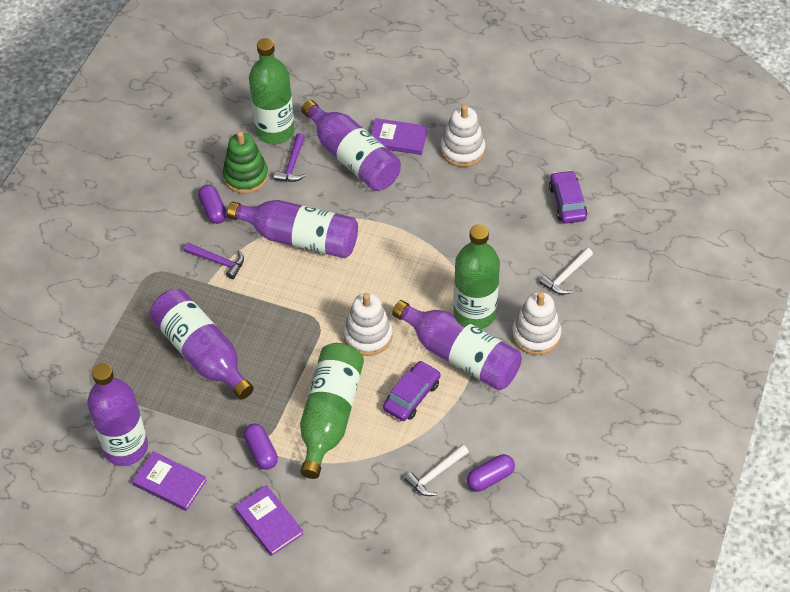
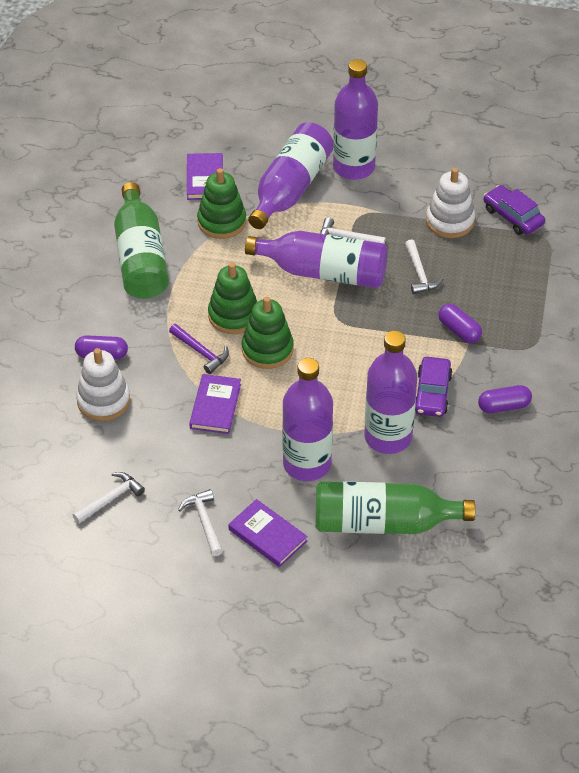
green bottle: [249,38,295,144] [300,343,364,479] [453,224,500,329] = 3 -> [114,182,169,299] [315,481,475,534] = 2
green stacking toy: [223,131,268,194] = 1 -> [197,168,246,239] [208,262,257,334] [242,297,294,369] = 3
purple hammer: [184,243,244,279] [274,133,306,182] = 2 -> [169,324,229,374] = 1
white hammer: [404,444,469,496] [539,248,593,295] = 2 -> [73,472,145,523] [178,489,223,556] [320,217,386,244] [405,239,443,294] = 4
white stacking toy: [343,293,392,356] [441,105,485,167] [512,292,561,355] = 3 -> [76,348,130,421] [426,168,475,238] = 2

